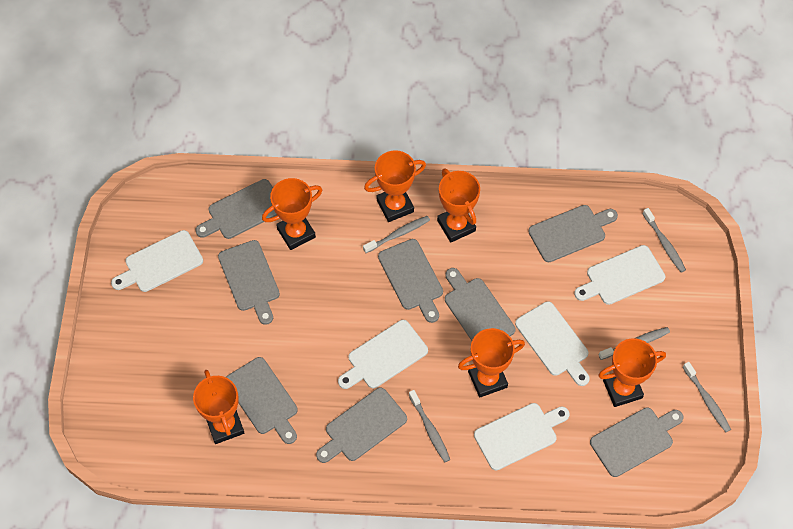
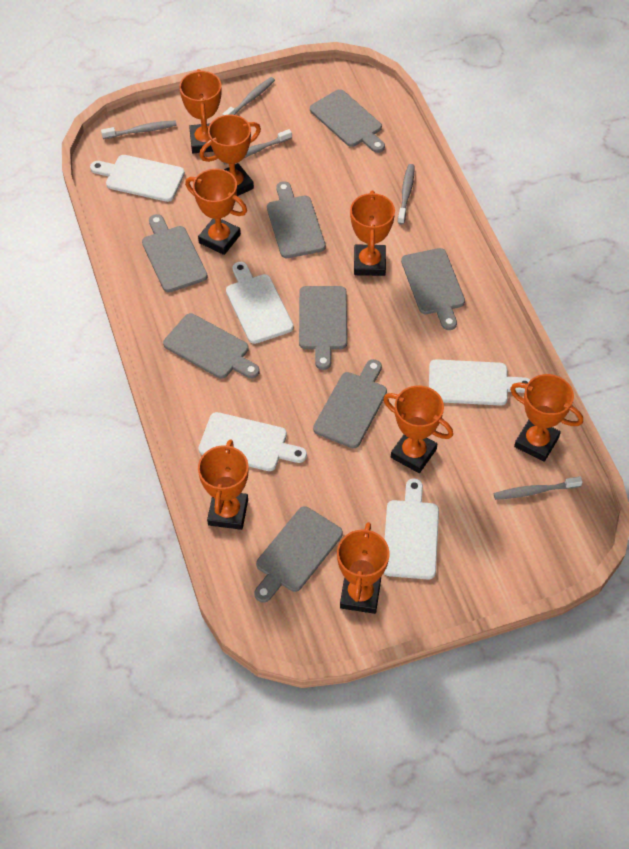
orange trophy: [193,370,244,444] [262,178,322,250] [364,150,426,222] [437,168,480,243] [458,328,525,397] [598,338,666,407] = 6 -> [179,69,222,153] [185,169,247,255] [198,439,249,530] [199,115,261,196] [337,522,390,614] [350,191,395,276] [383,386,453,473] [510,374,583,462] = 8

